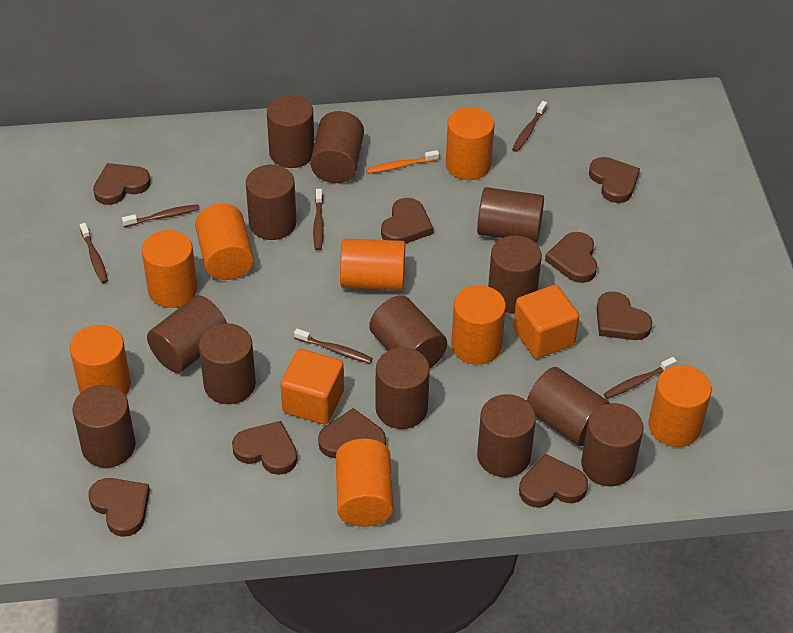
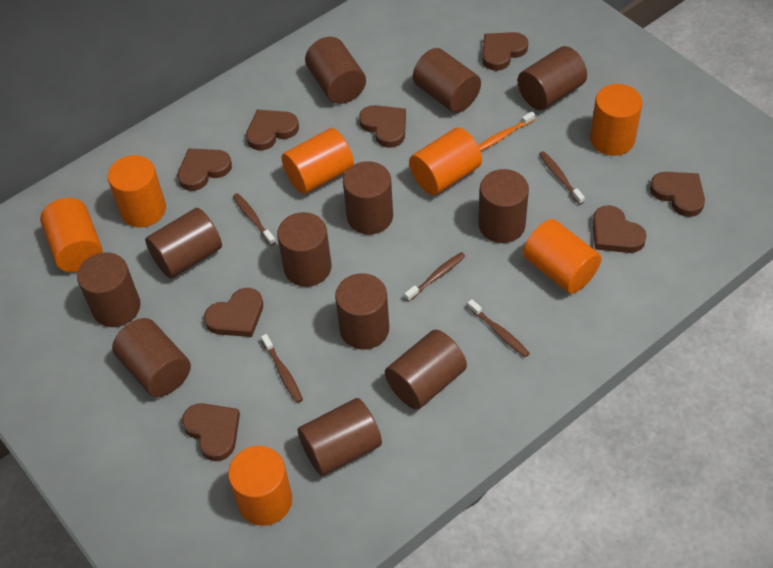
brown cylinder: [73,385,136,468] [147,295,227,373] [199,323,256,404] [246,165,296,240] [267,95,314,168] [310,111,364,183] [369,295,447,368] [375,347,430,429] [477,187,544,243] [477,394,536,477] [488,235,542,313] [527,367,609,446] [581,403,644,486] = 13 -> [77,252,141,327] [112,318,191,397] [145,208,222,278] [277,212,331,287] [298,398,382,476] [305,37,366,104] [335,273,389,350] [343,161,393,235] [385,330,467,410] [413,48,481,113] [478,169,529,243] [518,46,587,110] = 12
brown heart: [88,478,150,537] [93,163,151,205] [232,421,297,475] [318,408,386,458] [381,198,433,244] [519,454,588,508] [545,232,597,283] [589,157,640,203] [596,291,653,340] = 9 -> [177,148,232,191] [182,403,240,461] [204,288,263,337] [246,110,299,150] [359,105,406,148] [482,32,528,71] [592,205,647,253] [650,172,705,217] = 8
brown toothbrush: [80,223,108,283] [122,204,199,227] [294,329,372,363] [313,189,324,251] [512,101,547,152] [604,357,677,399] = 6 -> [233,193,276,246] [261,334,303,403] [404,252,465,302] [467,299,530,357] [539,151,585,205] = 5
orange cube: [281,349,344,424] [513,285,579,359] = 2 -> none = 0
orange cylinder: [70,325,131,395] [142,230,198,308] [195,204,254,280] [336,439,394,527] [340,239,405,290] [446,107,494,180] [451,285,506,365] [648,365,712,447] = 8 -> [40,198,103,272] [108,155,166,227] [228,446,292,526] [282,128,354,194] [409,128,482,195] [523,219,601,294] [590,84,642,156] = 7

